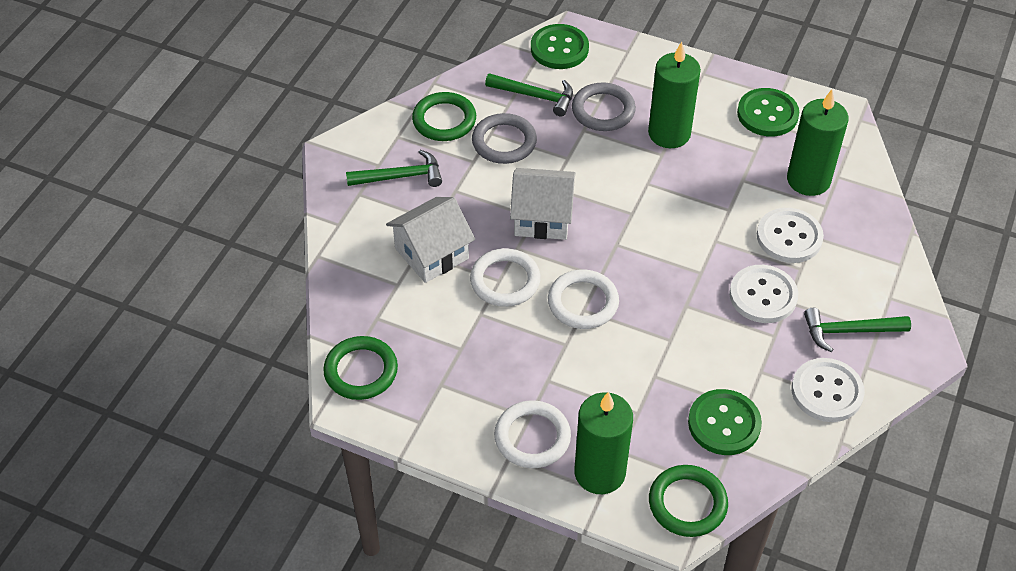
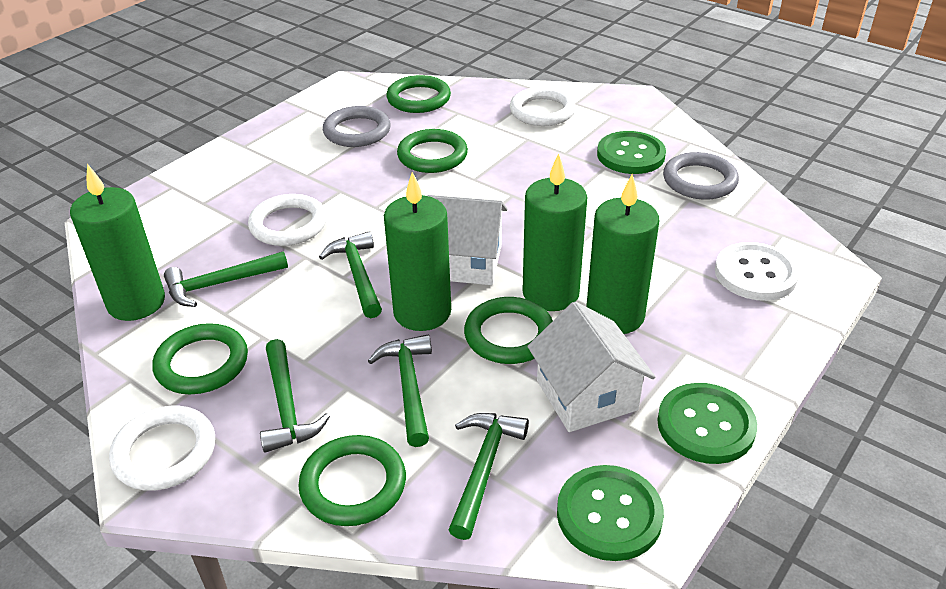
green candle: [574,391,633,494] [648,42,701,148] [787,90,848,196] = 3 -> [70,164,165,321] [384,172,451,331] [522,153,587,311] [586,174,659,334] = 4
green hammer: [346,150,442,187] [485,73,573,117] [804,308,911,352] = 3 -> [164,251,288,307] [260,339,330,453] [319,231,382,318] [368,335,432,447] [449,413,529,540] = 5
green ring: [323,336,398,400] [412,92,476,141] [649,465,728,537] = 3 -> [152,323,248,394] [298,435,406,526] [386,75,451,113] [397,129,468,173] [464,297,553,364] = 5
white button: [729,265,798,323] [757,208,824,263] [791,358,865,422] = 3 -> [715,242,799,301] = 1

